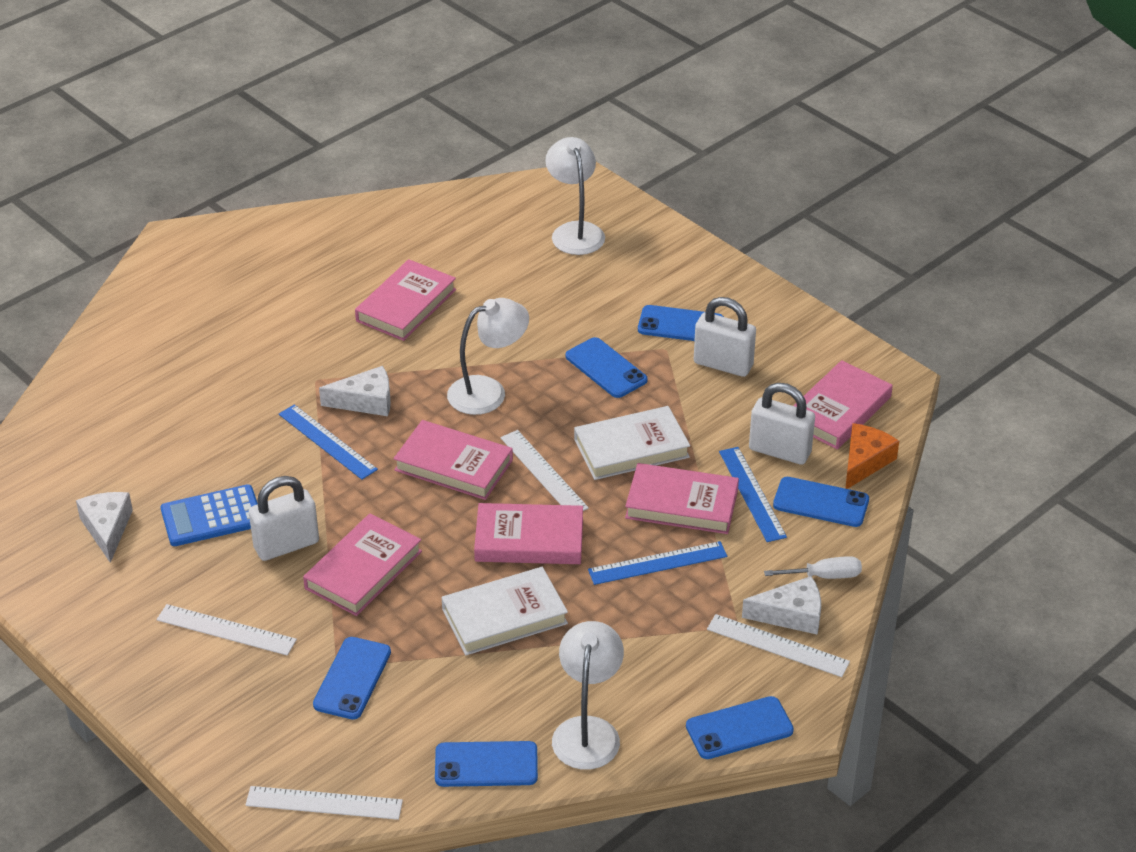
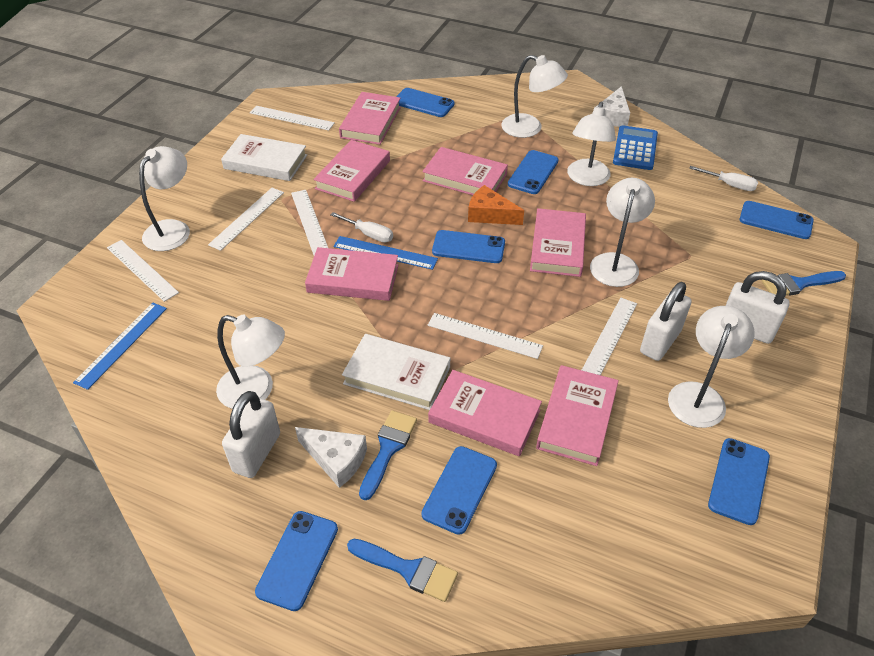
blue brush: none = 0 -> [347,539,458,602] [359,410,417,500] [762,271,846,296] = 3
blue phone: [313,637,391,720] [435,741,538,787] [566,337,647,398] [638,305,724,341] [686,696,794,759] [773,477,869,527] = 6 -> [255,511,338,611] [396,88,455,117] [421,446,497,535] [432,230,505,263] [508,150,559,194] [708,438,770,525] [740,201,814,239] = 7
blue ruler: [279,404,378,479] [588,541,727,585] [719,447,787,542] = 3 -> [73,303,167,390] [333,236,438,270] = 2
pink book: [303,514,422,616] [355,259,456,341] [393,420,513,500] [474,503,583,564] [625,463,739,534] [793,360,893,449] = 6 -> [305,247,399,301] [314,140,390,202] [339,92,401,145] [422,147,508,195] [428,370,542,456] [530,208,586,277] [536,365,619,466] = 7
white cheese: [76,492,133,563] [319,366,391,416] [742,576,821,635] = 3 -> [295,427,367,488] [596,86,630,127] = 2
white lamp: [447,298,529,415] [546,137,605,255] [552,621,624,770] = 3 -> [139,146,190,251] [216,315,285,409] [501,55,568,138] [567,102,616,186] [590,178,655,287] [668,306,755,428] = 6
white ruler: [157,604,297,656] [245,786,403,820] [500,430,589,511] [707,614,850,677] = 4 -> [107,240,179,302] [208,188,284,251] [250,106,335,131] [291,190,328,255] [428,313,543,359] [582,298,637,375] = 6
white screwdriver: [764,556,862,579] = 1 -> [330,212,393,243] [689,166,758,191] = 2

